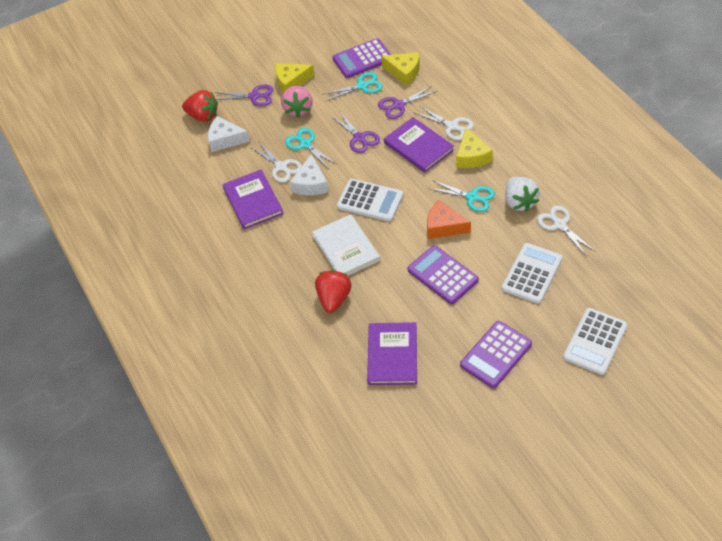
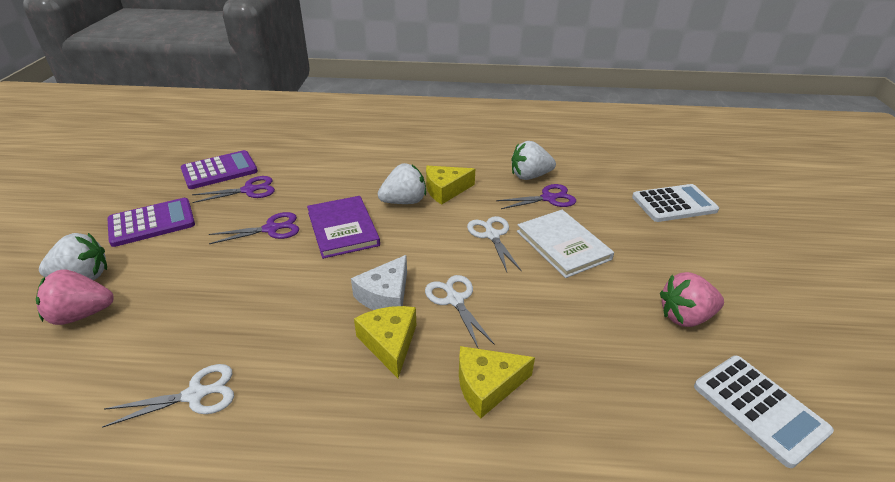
orange cheese: [427,200,471,239] = 1 -> none = 0
pink strawberry: [281,85,313,118] = 1 -> [36,269,114,325] [660,272,724,327] = 2
purple book: [223,170,284,229] [367,322,417,385] [384,117,454,173] = 3 -> [307,196,380,259] = 1
purple calculator: [333,38,391,78] [408,245,479,304] [460,321,532,388] = 3 -> [107,198,195,247] [181,150,258,189] = 2
red strawberry: [182,90,218,122] [315,270,352,313] = 2 -> none = 0
turquoise scissors: [285,128,336,168] [324,72,383,101] [428,180,495,212] = 3 -> none = 0
white calculator: [337,179,404,222] [502,243,562,304] [563,308,627,375] = 3 -> [632,184,719,222] [694,355,834,468] = 2
white cheese: [208,116,250,152] [290,154,329,195] = 2 -> [351,255,407,310] = 1
white strawberry: [505,177,540,212] = 1 -> [39,233,107,280] [378,163,426,204] [511,141,556,180] = 3

